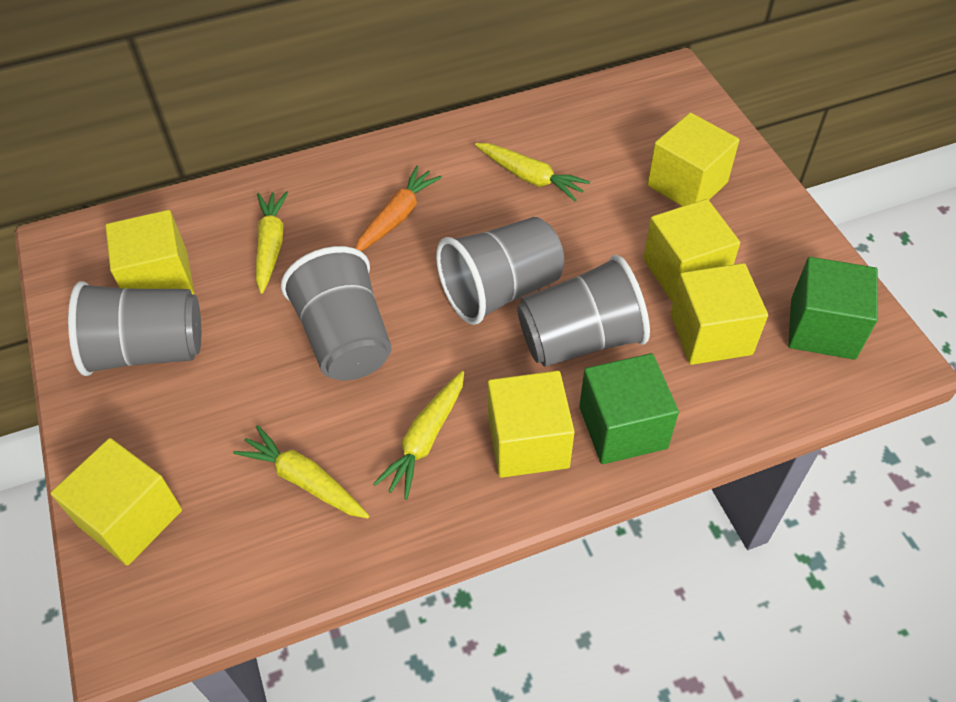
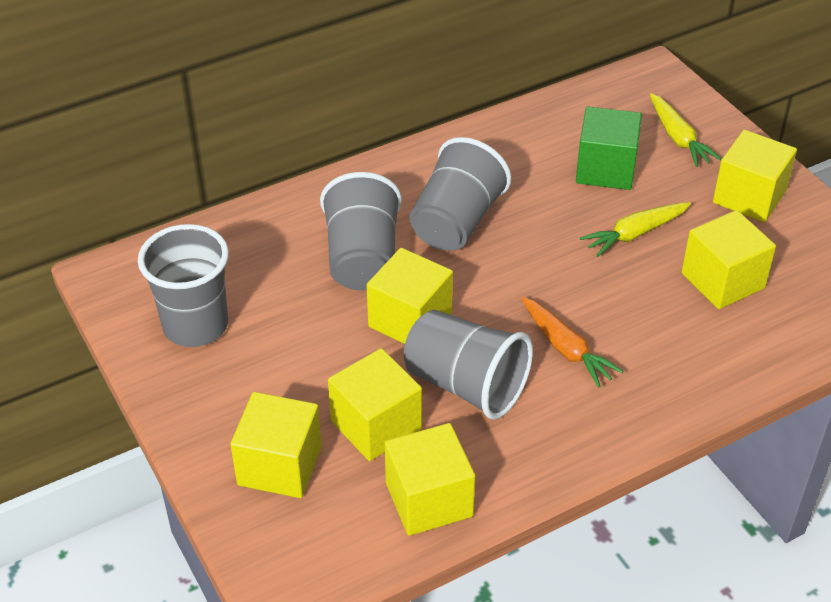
green cube: [579,353,679,464] [788,257,878,360] = 2 -> [576,107,642,190] = 1
yellow carrot: [233,425,369,518] [256,191,289,294] [373,371,464,500] [475,143,590,201] = 4 -> [580,202,691,257] [650,93,721,167] = 2

